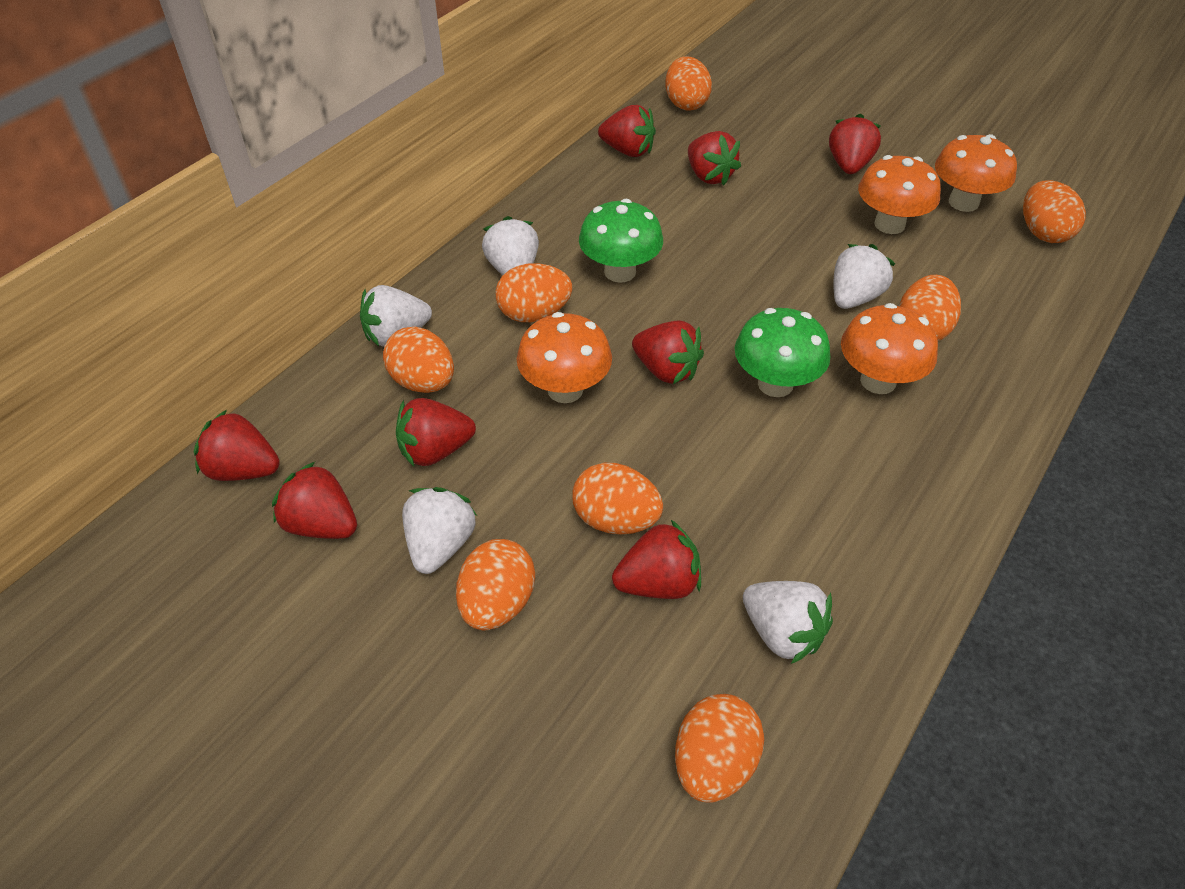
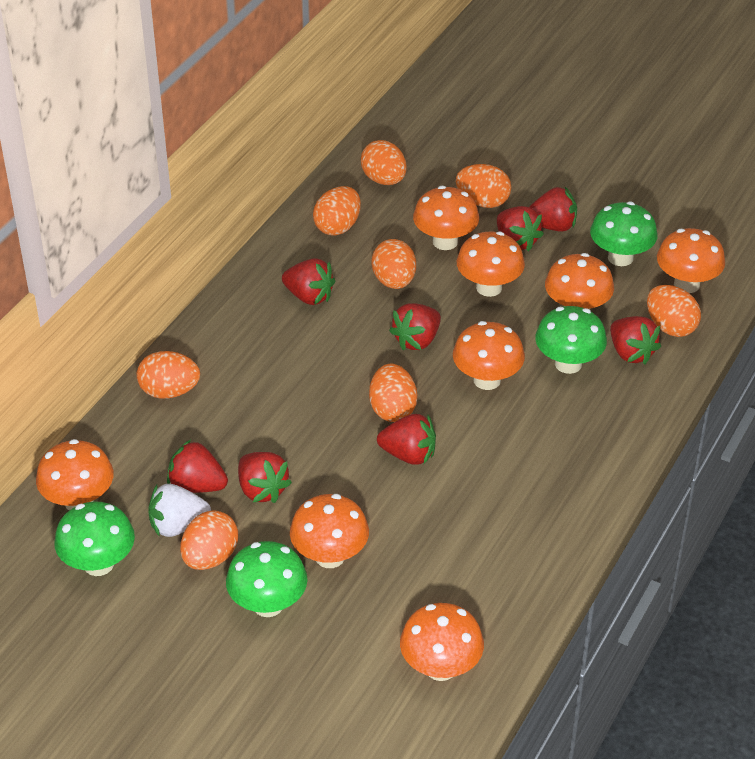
green mushroom: [579,199,663,283] [735,308,831,397] = 2 -> [54,501,135,576] [226,541,308,617] [535,306,607,374] [590,202,657,266] = 4
orange mushroom: [517,312,612,403] [841,303,938,394] [858,155,941,234] [935,134,1017,212] = 4 -> [36,439,114,511] [290,494,369,568] [400,603,484,681] [413,186,479,250] [453,321,525,390] [457,231,525,297] [545,253,614,310] [657,228,725,293] = 8
white strawberry: [360,285,432,347] [402,487,477,574] [482,216,539,276] [743,581,833,664] [834,244,895,309] = 5 -> [148,484,211,537] = 1

